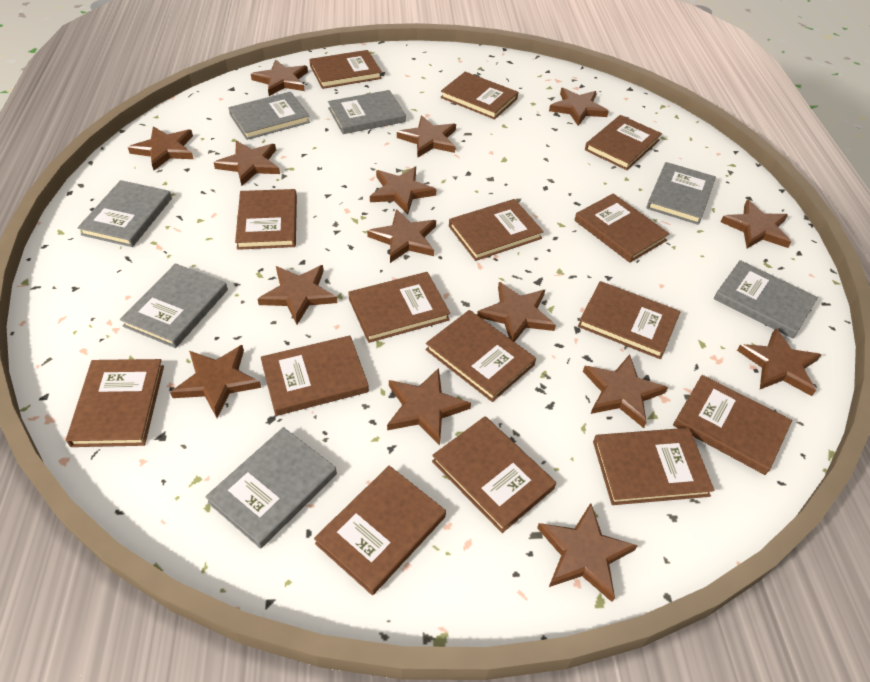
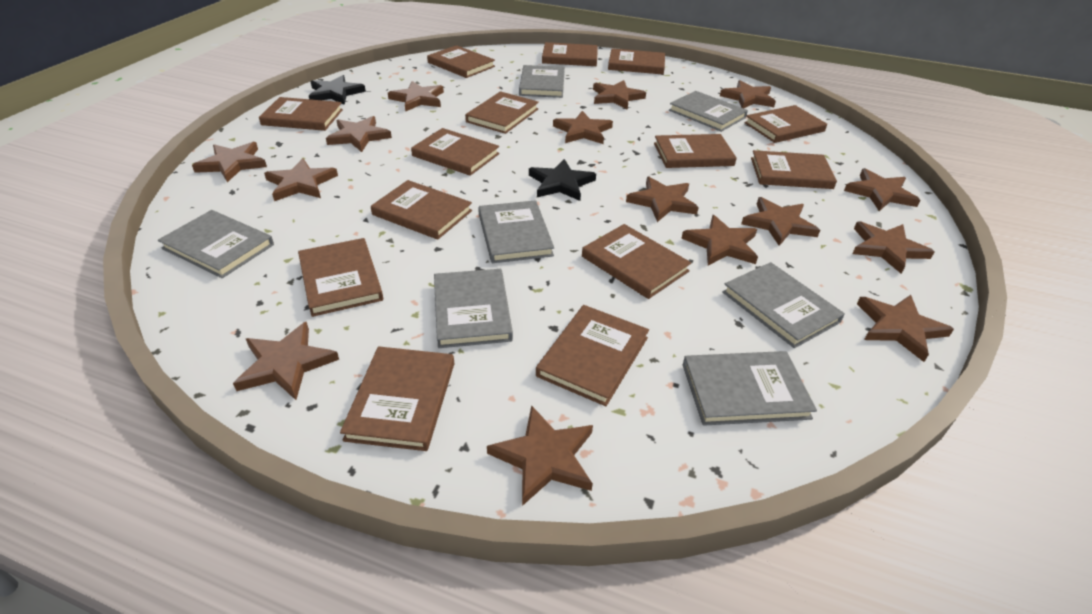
black star: none = 0 -> [309,75,366,105] [529,159,596,201] = 2
brown book: [66,359,164,447] [235,189,297,250] [261,335,369,416] [309,50,382,89] [314,466,446,595] [348,272,450,343] [426,310,536,402] [432,416,556,533] [441,72,518,120] [449,199,544,261] [575,194,670,263] [578,281,680,359] [585,115,662,170] [593,428,714,505] [673,375,792,475] = 15 -> [259,97,343,131] [298,238,383,317] [340,346,454,451] [371,180,472,240] [411,128,500,176] [427,45,495,78] [465,91,539,134] [536,305,649,406] [542,42,598,66] [582,224,691,299] [608,48,665,75] [654,134,737,168] [744,105,827,143] [751,150,837,189] = 14

